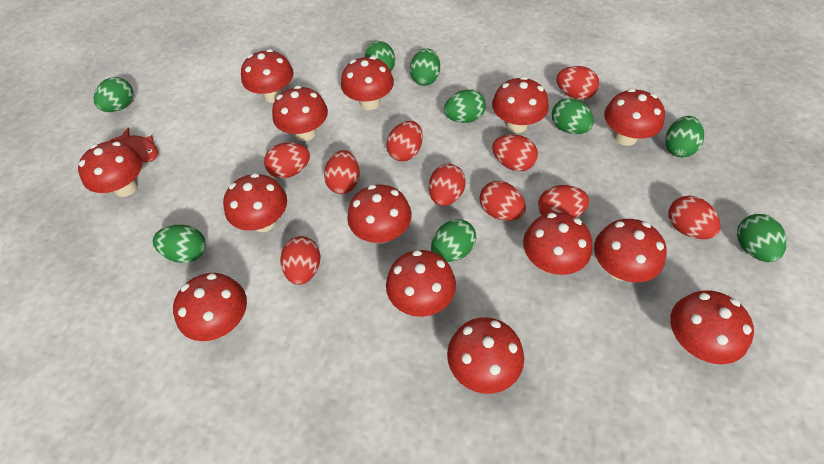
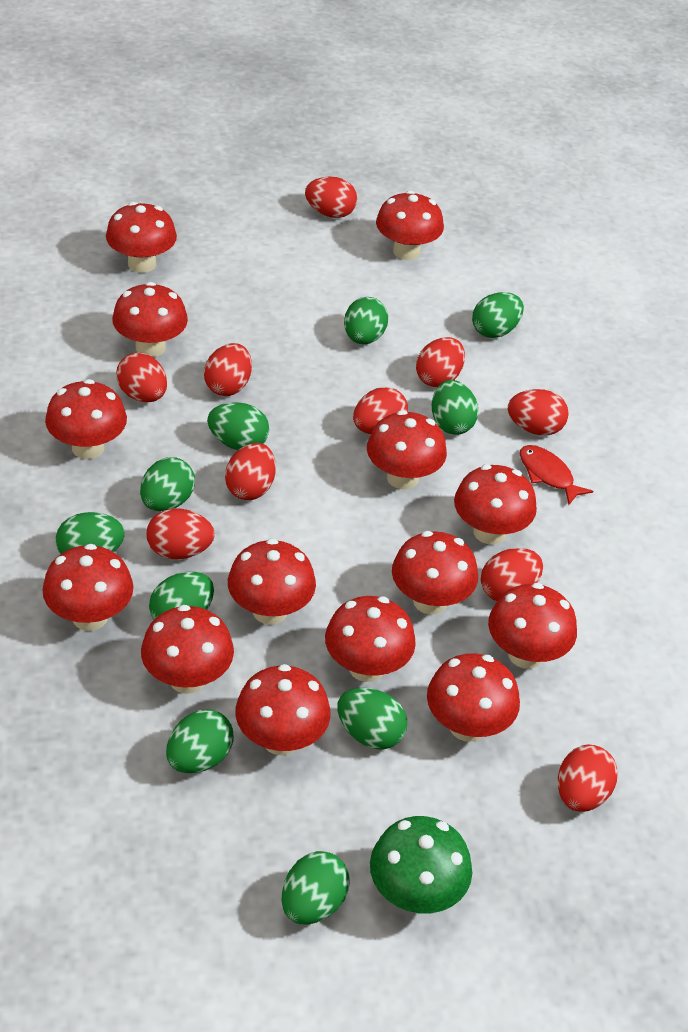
green egg: [94,77,134,112] [153,225,206,263] [365,41,395,71] [410,49,440,86] [431,219,476,262] [444,89,486,123] [552,98,594,134] [665,116,704,157] [737,214,787,262] = 9 -> [56,512,125,554] [140,457,195,511] [149,572,214,620] [166,709,234,773] [207,402,269,450] [281,851,350,924] [337,688,407,750] [344,297,388,344] [432,380,478,435] [472,292,524,338] = 10
green mushroom: none = 0 -> [370,816,472,913] = 1

